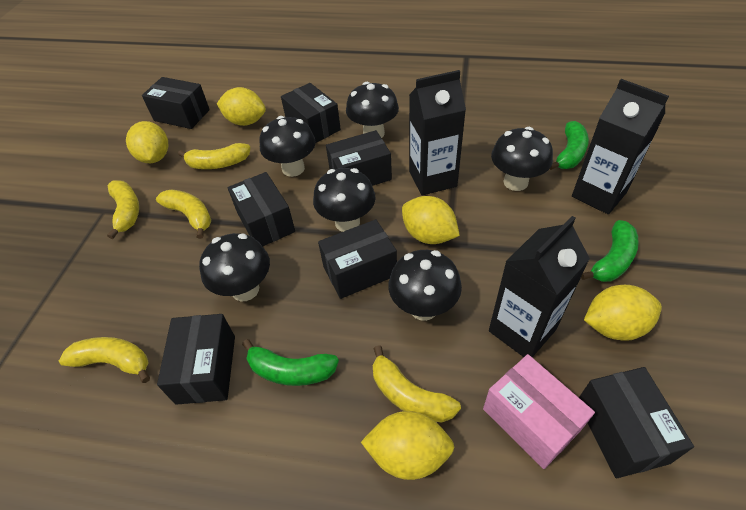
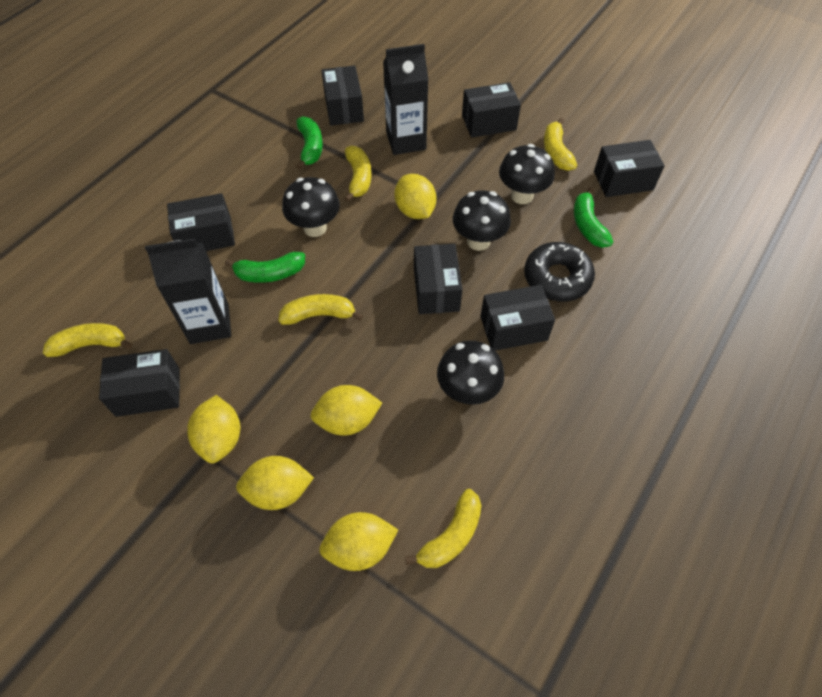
black carton: [409,70,466,195] [489,216,590,357] [572,79,669,214] = 3 -> [145,238,231,344] [383,44,428,155] = 2
black donut: none = 0 -> [524,242,595,301] = 1
black mushroom: [199,233,270,301] [259,116,316,177] [313,168,376,232] [346,82,399,138] [388,250,462,321] [491,127,553,191] = 6 -> [282,177,340,237] [437,340,504,405] [453,190,511,251] [499,144,555,204] = 4
pink box: [483,354,595,469] = 1 -> none = 0

